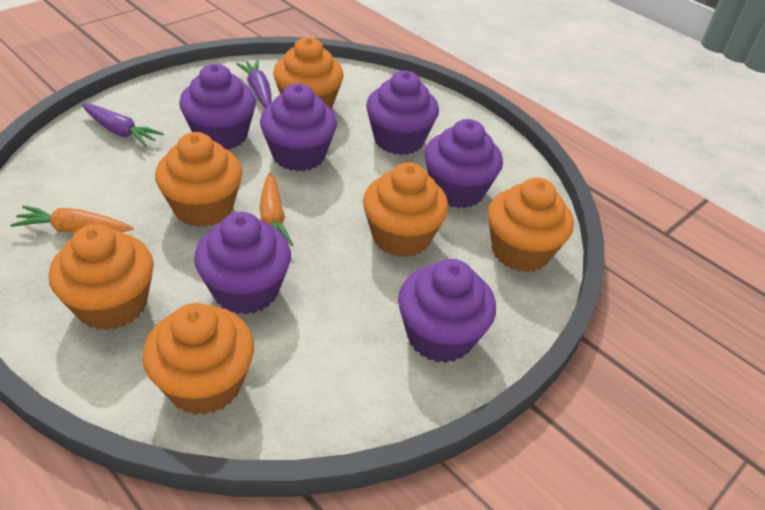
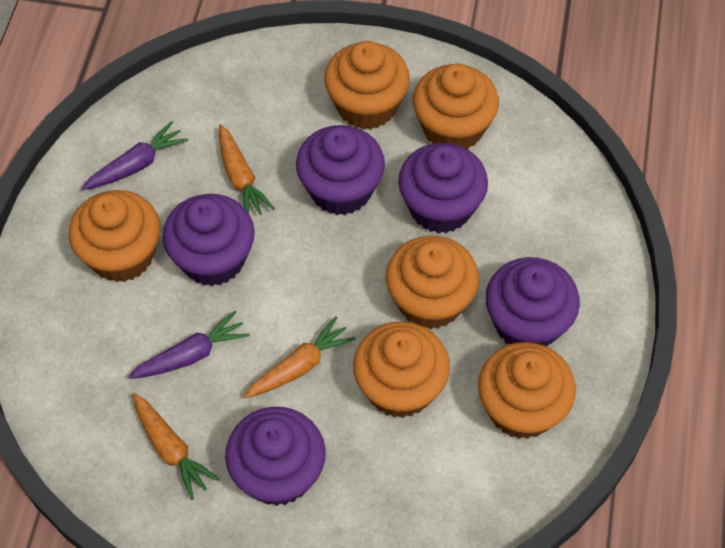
orange carrot: [10,206,133,232] [260,173,293,246] = 2 -> [132,393,219,500] [219,124,275,215] [243,316,356,398] = 3
purple cupcake: [179,64,256,150] [194,212,291,315] [260,84,337,171] [366,71,439,155] [398,259,496,363] [425,119,503,208] = 6 -> [163,194,255,286] [225,407,326,506] [296,125,385,215] [398,143,488,233] [485,257,580,347] = 5

